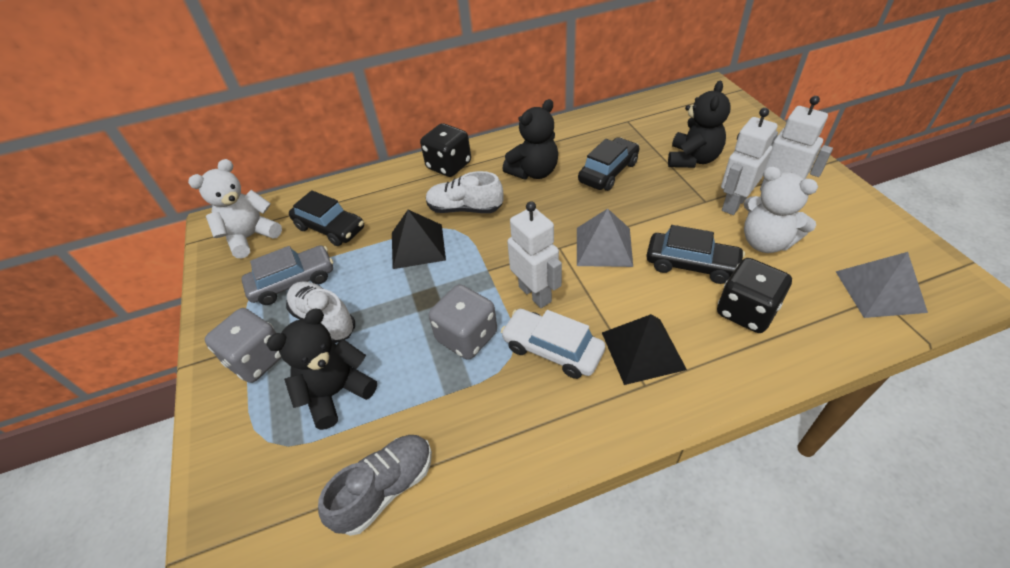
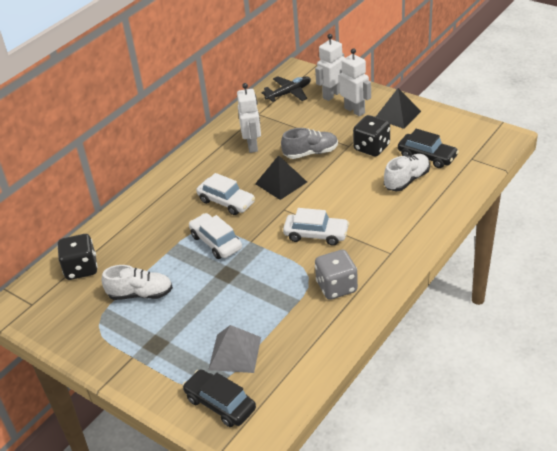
black car: [289,190,364,246] [578,137,640,191] [647,225,745,284] = 3 -> [182,369,256,427] [398,129,459,168] = 2
black plane: none = 0 -> [261,76,311,102] = 1
black teddy bear: [266,309,377,430] [502,99,558,179] [668,81,731,168] = 3 -> none = 0
grey car: [241,245,333,305] = 1 -> none = 0
grey dice: [205,308,282,383] [429,284,497,360] = 2 -> [315,250,358,300] = 1
grey pyramid: [577,209,633,267] [835,252,928,318] = 2 -> [208,325,261,373] = 1
white car: [501,309,605,379] = 1 -> [189,213,242,259] [196,173,255,215] [283,208,349,246] = 3
white teddy bear: [188,159,282,258] [744,166,818,253] = 2 -> none = 0

